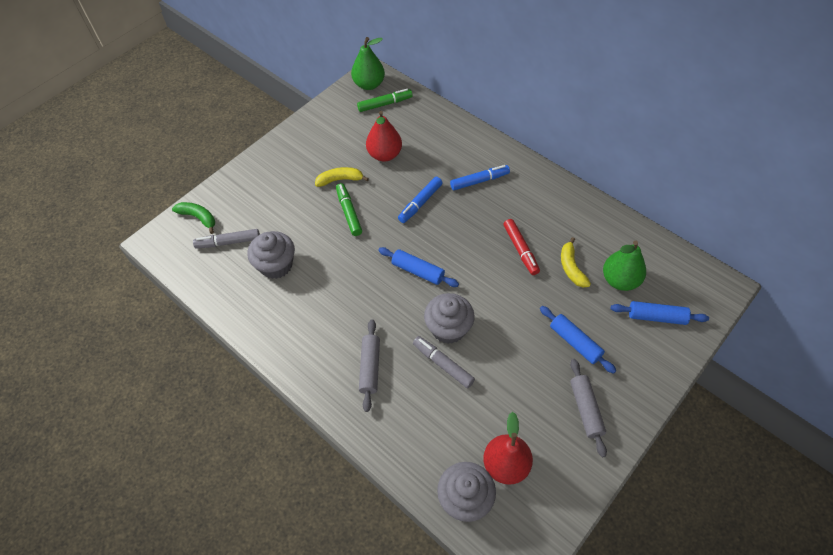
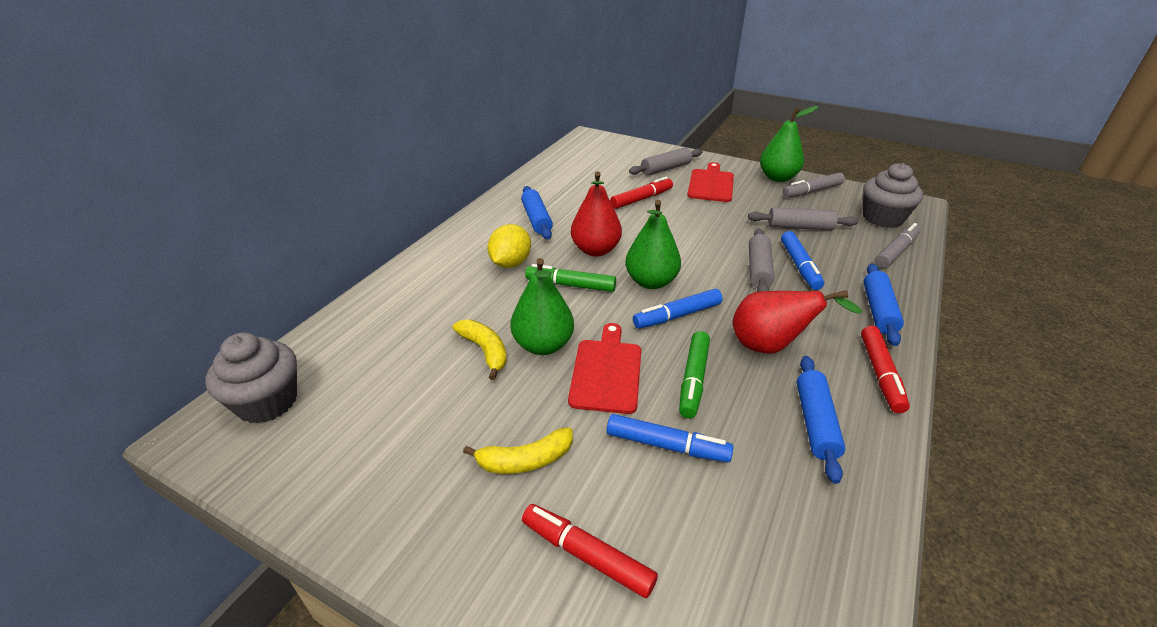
blue marker: [398,177,443,223] [450,165,510,190] = 2 -> [607,414,734,462] [633,289,723,329] [781,231,824,290] = 3
green banana: [172,202,215,234] = 1 -> none = 0
green pear: [351,37,385,90] [603,241,646,291] = 2 -> [510,258,574,355] [625,200,681,289] [760,106,818,182] = 3
grey cupcake: [248,231,295,279] [424,293,475,344] [437,462,496,522] = 3 -> [205,333,297,424] [863,163,923,228] = 2
grey rolling pin: [359,320,380,412] [570,359,607,457] = 2 -> [629,147,702,176] [748,207,858,230] [749,229,774,292] = 3
red cutting board: none = 0 -> [568,323,641,414] [687,162,734,202] = 2
red marker: [503,219,540,275] = 1 -> [522,504,658,598] [610,177,673,209] [861,326,910,413] = 3
yellow lemon: none = 0 -> [487,224,531,268] = 1

